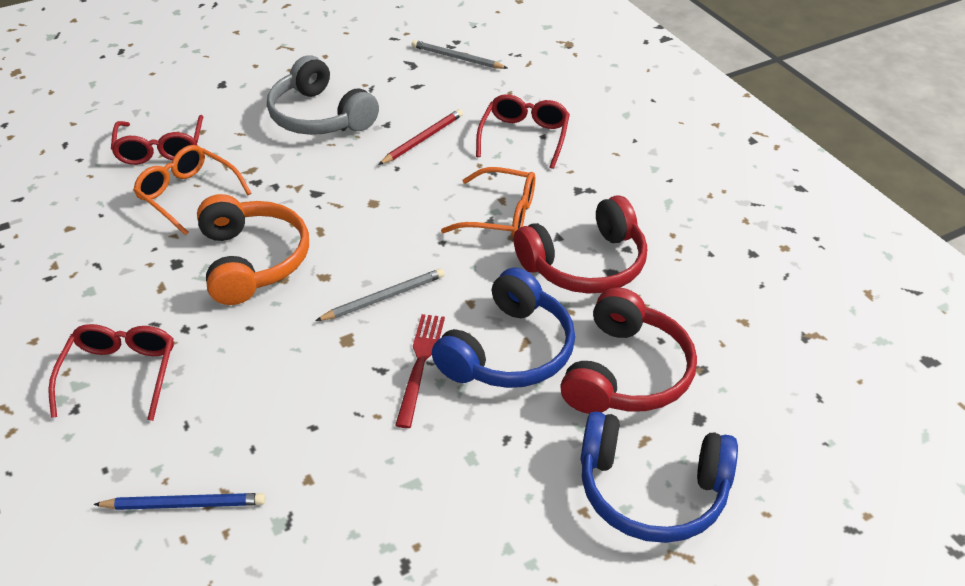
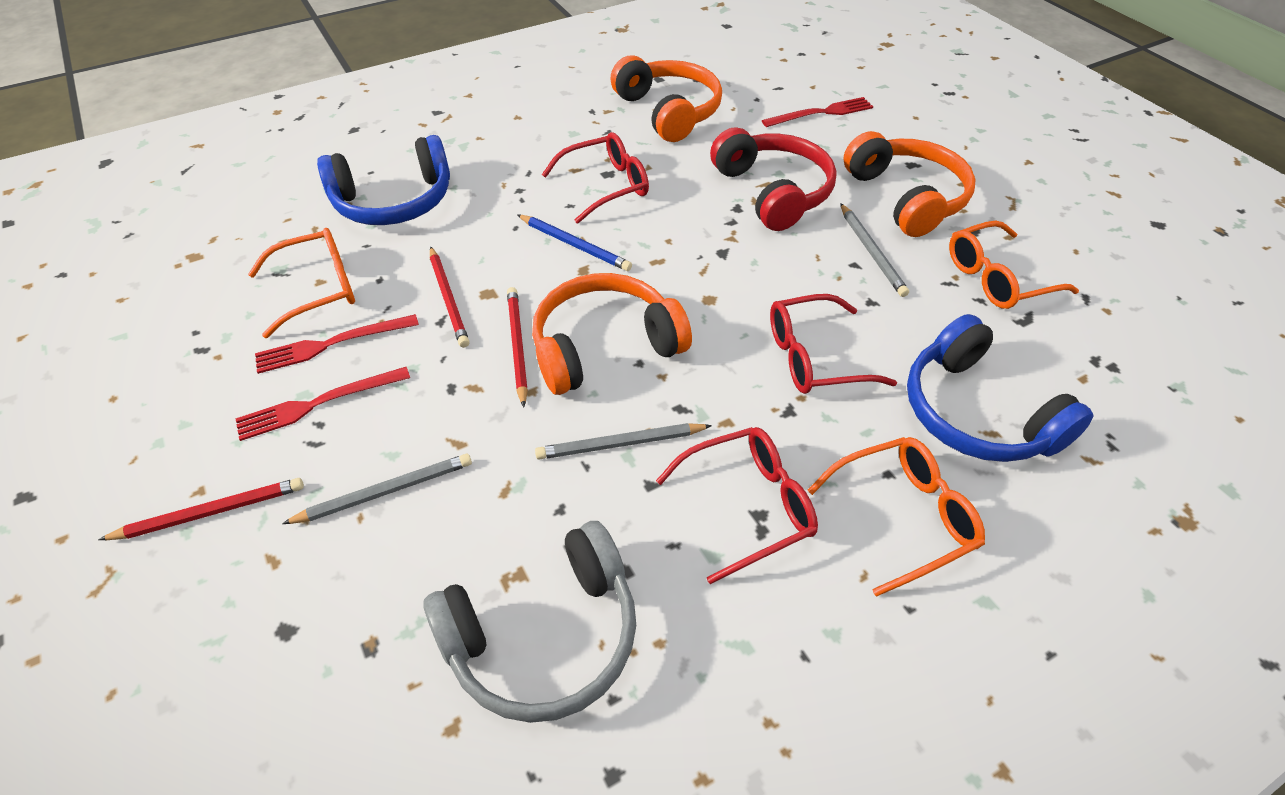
grey pencil: [315,268,445,321] [412,40,507,69] = 2 -> [282,454,472,524] [535,423,712,460] [840,203,909,297] = 3
orange glasses: [133,145,252,235] [441,167,535,238] = 2 -> [248,228,355,338] [807,437,985,597] [949,221,1079,309] = 3
orange headphones: [197,194,309,305] = 1 -> [532,273,692,395] [611,55,722,142] [843,131,976,237] = 3
red fork: [395,314,445,428] = 1 -> [235,367,410,441] [255,314,419,374] [762,97,873,127] = 3
red headphones: [514,196,647,294] [560,287,697,414] = 2 -> [710,127,837,231] = 1
red pencil: [378,109,463,165] = 1 -> [98,478,304,540] [430,246,470,348] [507,287,528,407] = 3

